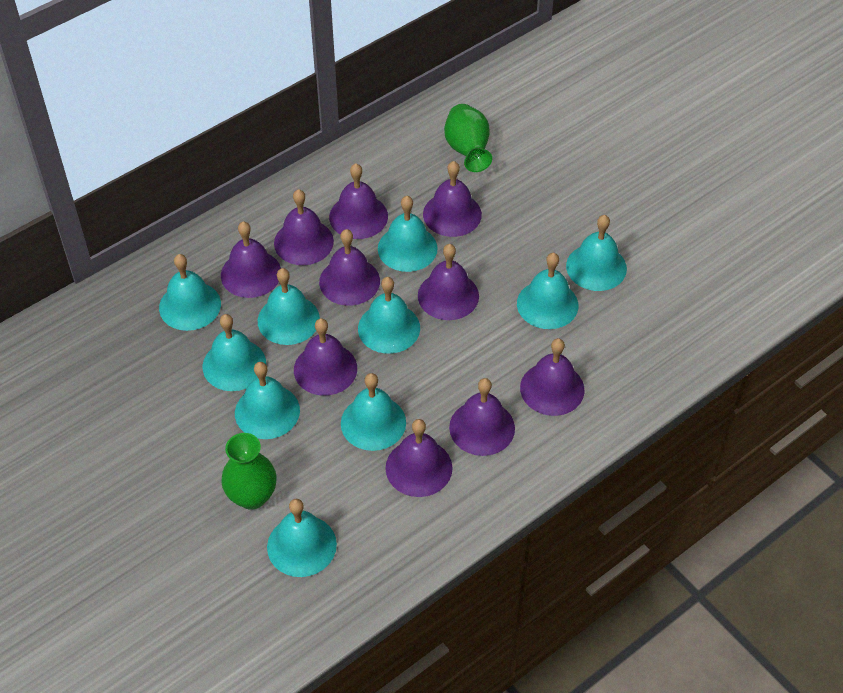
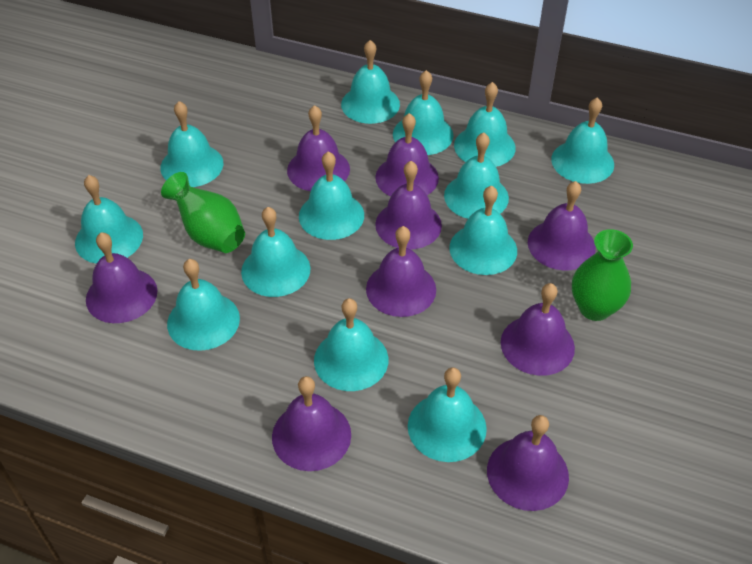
purple bell: [221,222,281,298] [274,189,334,265] [294,318,357,396] [319,229,380,306] [329,163,388,239] [385,419,453,497] [418,244,479,320] [423,161,482,237] [449,378,515,456] [520,338,585,416] = 10 -> [86,232,158,323] [272,376,351,471] [287,105,350,191] [366,226,436,317] [375,113,439,197] [375,161,442,249] [487,415,569,511] [501,283,575,376] [528,181,596,271] = 9
turquoise bell: [159,254,221,331] [203,314,266,391] [235,362,300,439] [258,268,320,345] [267,499,337,577] [341,373,406,451] [358,277,420,354] [378,196,438,272] [517,253,578,329] [566,215,627,291] = 10 -> [75,175,143,264] [160,101,223,187] [167,259,240,351] [241,207,311,297] [299,152,364,240] [314,298,388,391] [341,40,400,124] [393,70,454,155] [408,367,487,462] [444,132,509,219] [449,185,517,275] [454,82,516,167] [551,97,614,184] = 13

